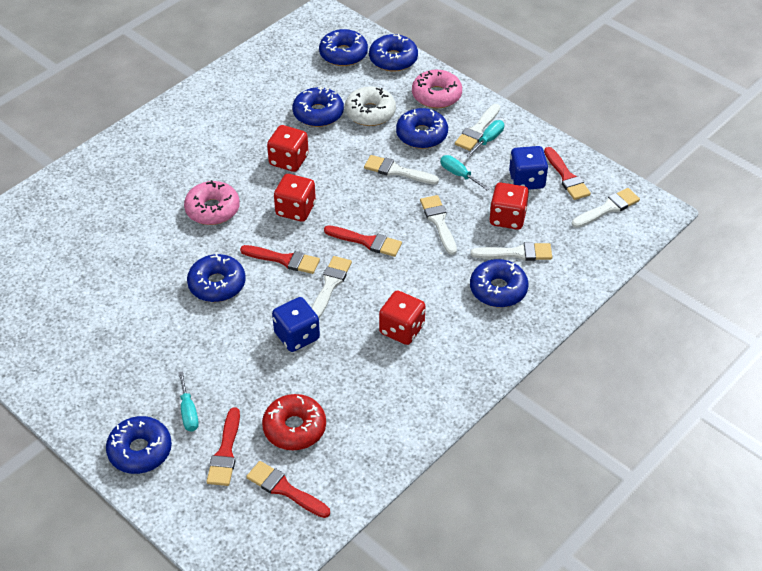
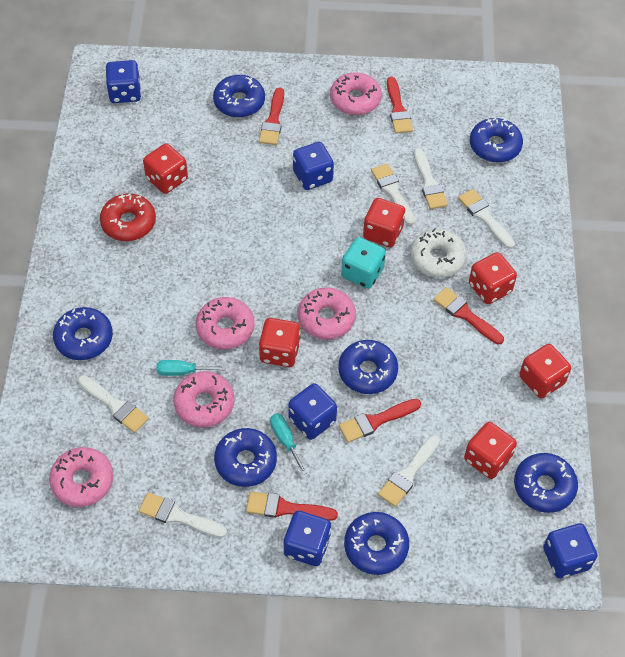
blue dice: [272,297,320,352] [509,146,548,190] = 2 -> [106,60,141,103] [284,511,331,566] [288,383,337,440] [293,142,334,190] [543,523,597,579] = 5
pink donut: [184,180,240,225] [412,70,462,108] = 2 -> [49,447,114,507] [173,371,235,428] [196,297,254,349] [298,287,356,339] [330,72,382,115] = 5
red dice: [267,125,308,172] [274,174,316,222] [379,291,425,345] [489,183,529,230] = 4 -> [143,143,188,194] [259,318,301,367] [363,198,405,247] [464,422,517,479] [469,252,517,304] [519,344,571,398] = 6
turquoise dice: none = 0 -> [341,237,386,289] = 1
turquoise screwdriver: [178,371,199,432] [440,155,490,190] [466,120,504,157] = 3 -> [156,360,226,376] [270,414,307,475] = 2

